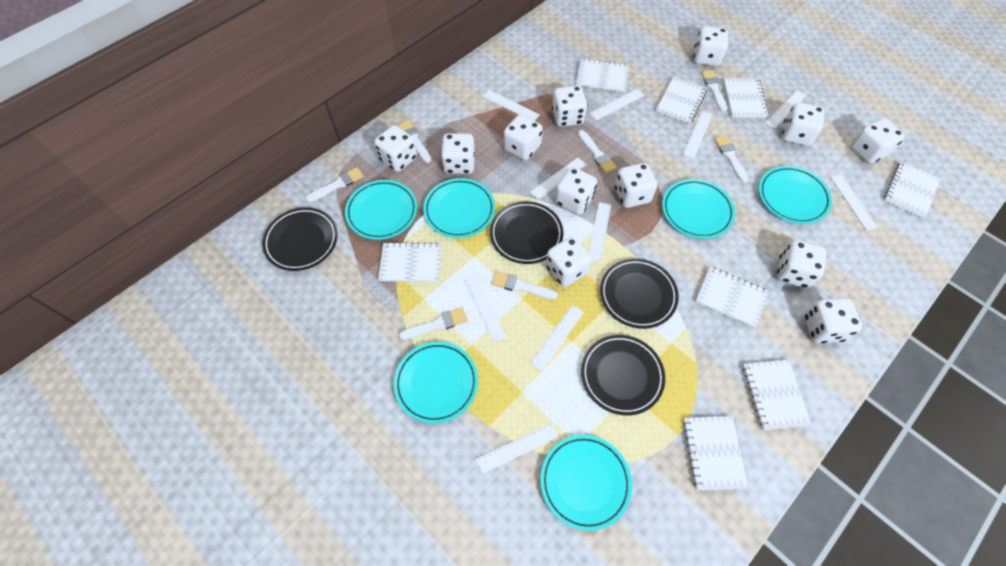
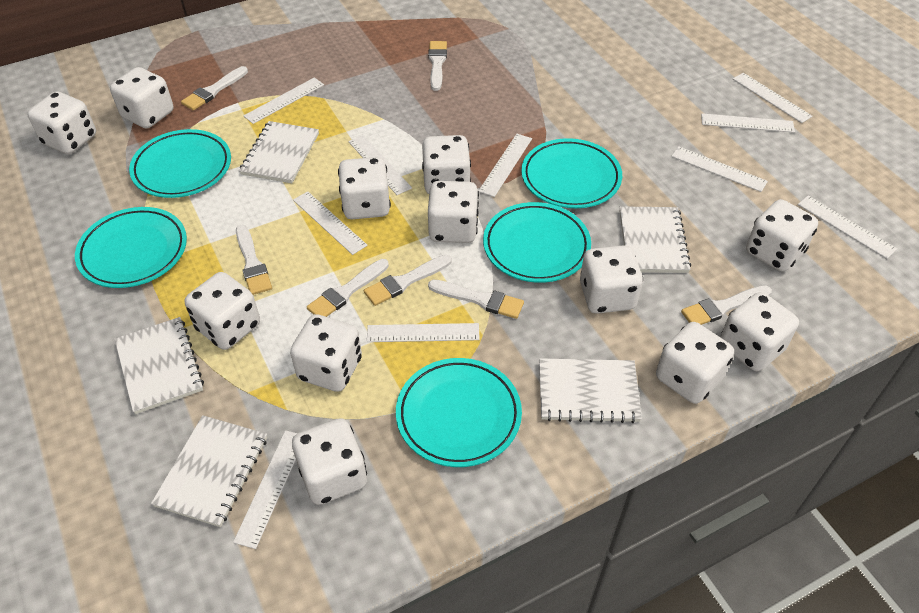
black plate: [262,207,338,271] [490,201,563,264] [581,335,665,415] [600,258,679,329] = 4 -> none = 0
turquoise plate: [345,180,417,240] [394,342,478,424] [423,178,495,238] [540,435,632,531] [662,179,735,239] [759,166,832,224] = 6 -> [75,207,187,288] [129,129,231,198] [396,358,522,467] [483,202,591,283] [521,138,622,208] = 5
white notebook: [378,242,442,282] [576,58,629,92] [656,77,707,124] [683,416,748,490] [695,267,769,328] [723,78,769,118] [743,360,812,430] [884,162,940,218] = 8 -> [115,317,204,414] [151,415,267,527] [239,121,319,183] [539,358,642,423] [620,206,691,273] = 5

